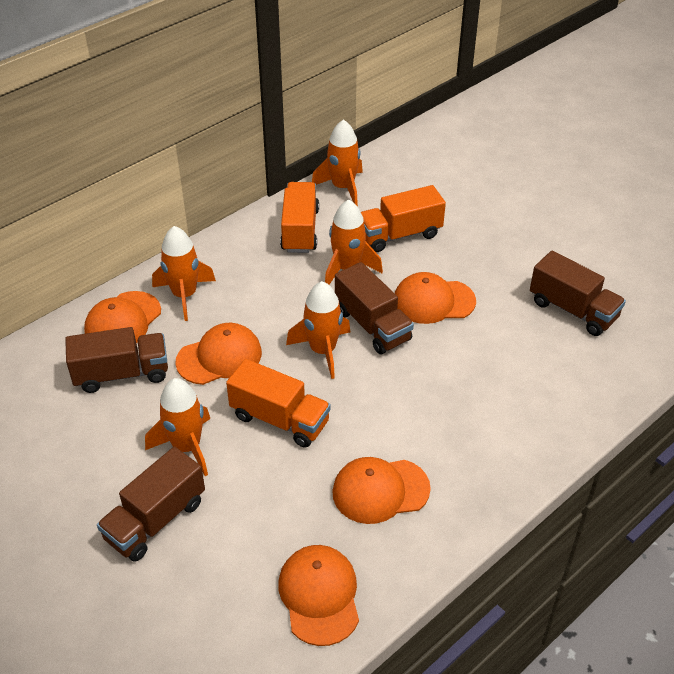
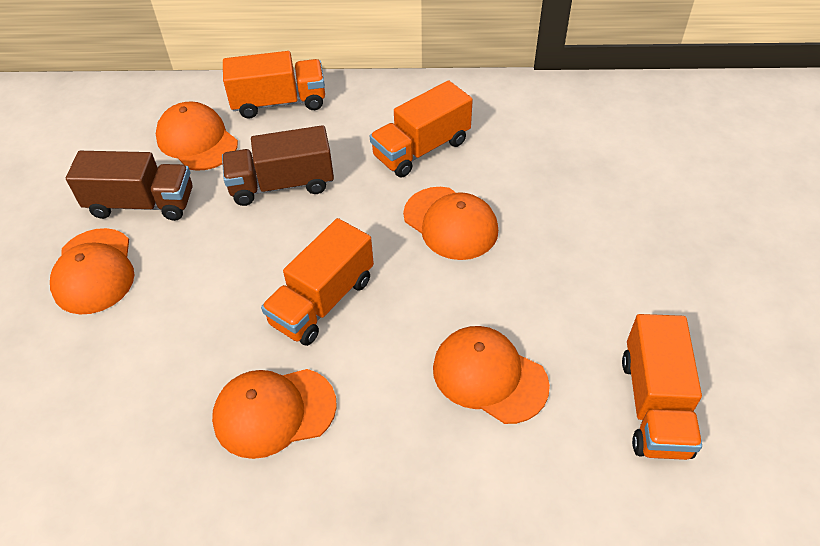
brown truck: [65,327,168,393] [97,447,205,562] [335,262,414,354] [530,251,626,336] = 4 -> [66,151,192,221] [222,125,334,206] = 2
orange rocket: [145,378,210,476] [152,226,216,321] [286,281,350,379] [312,119,363,206] [325,199,383,285] = 5 -> none = 0
orange truck: [226,359,331,448] [280,182,319,253] [361,185,446,252] = 3 -> [223,51,325,118] [261,218,374,346] [370,80,473,177] [622,314,702,460] = 4

